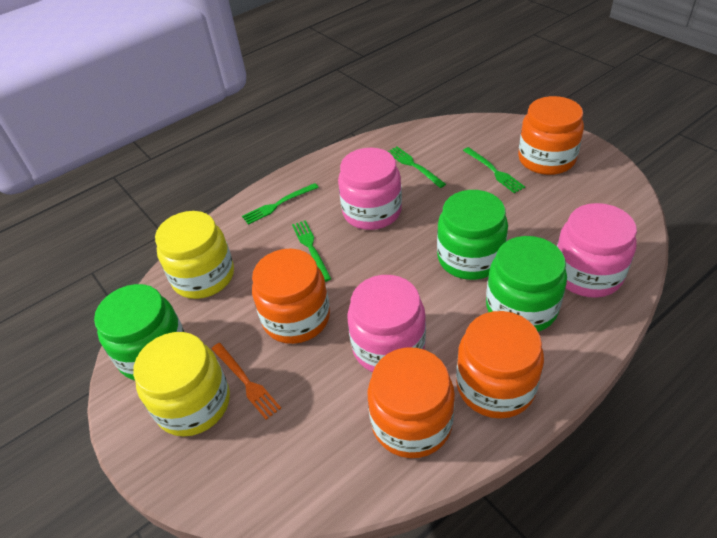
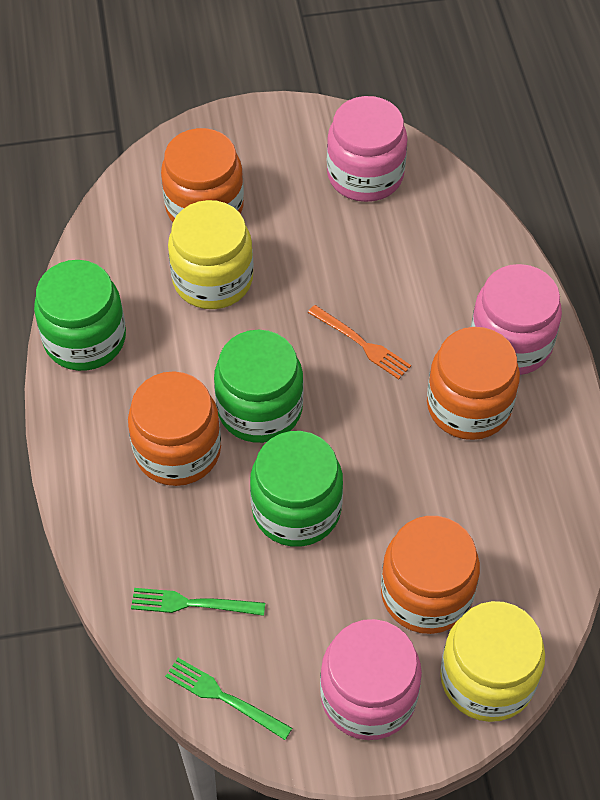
green fork: [242,183,319,225] [292,220,331,282] [387,146,446,188] [463,147,525,193] = 4 -> [131,588,265,616] [165,658,292,740] = 2

